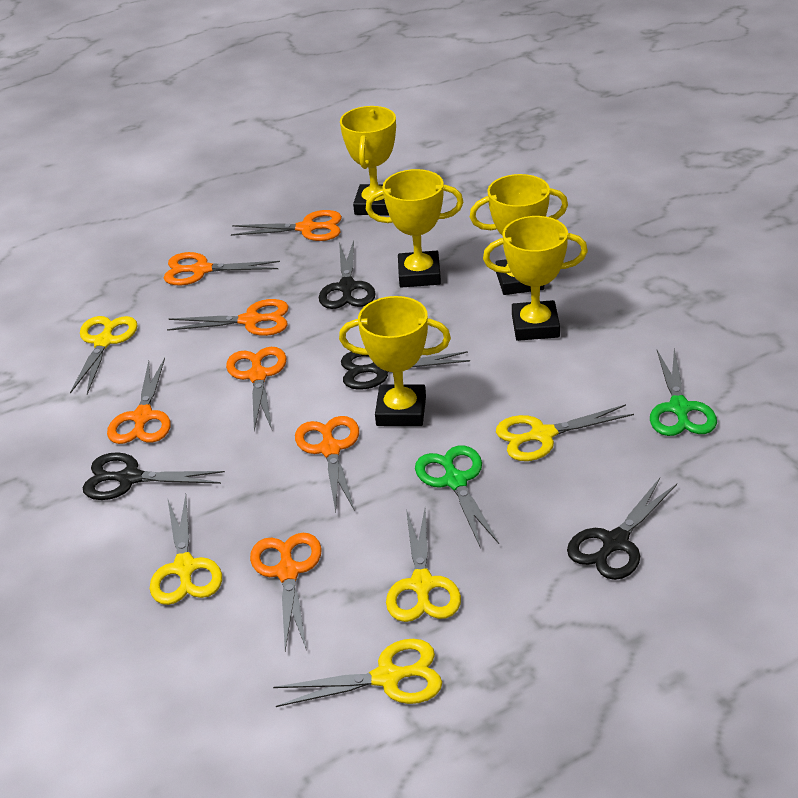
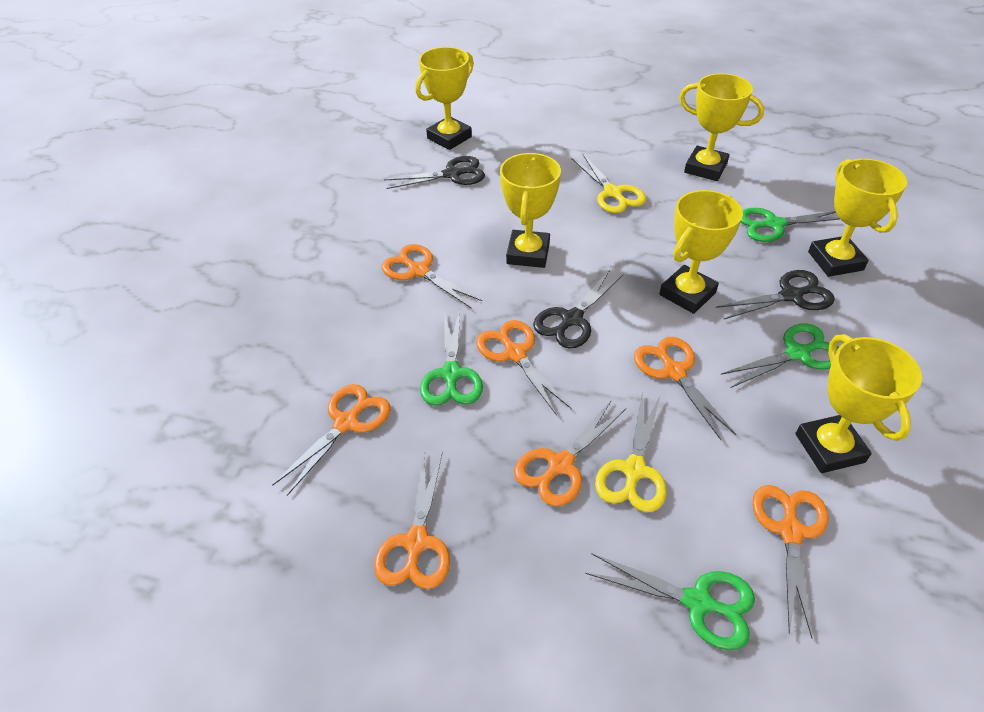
black scissors: [83,452,225,500] [319,240,376,309] [341,351,470,390] [567,478,677,580] = 4 -> [384,156,485,189] [533,270,623,349] [716,270,835,320] = 3
green scissors: [415,446,499,546] [650,348,717,436] = 2 -> [420,309,483,406] [585,553,755,650] [720,323,839,388] [741,208,840,242] = 4
yellow scissors: [70,316,138,394] [150,495,222,605] [273,639,442,707] [386,509,461,622] [496,404,634,461] = 5 -> [571,154,646,213] [595,391,667,513] = 2
yellow trophy: [339,296,451,426] [340,106,396,216] [366,169,464,288] [470,174,568,295] [483,216,588,341] = 5 -> [415,47,474,150] [500,153,561,268] [659,190,743,314] [679,73,764,181] [795,334,922,473] [808,159,907,277] = 6

